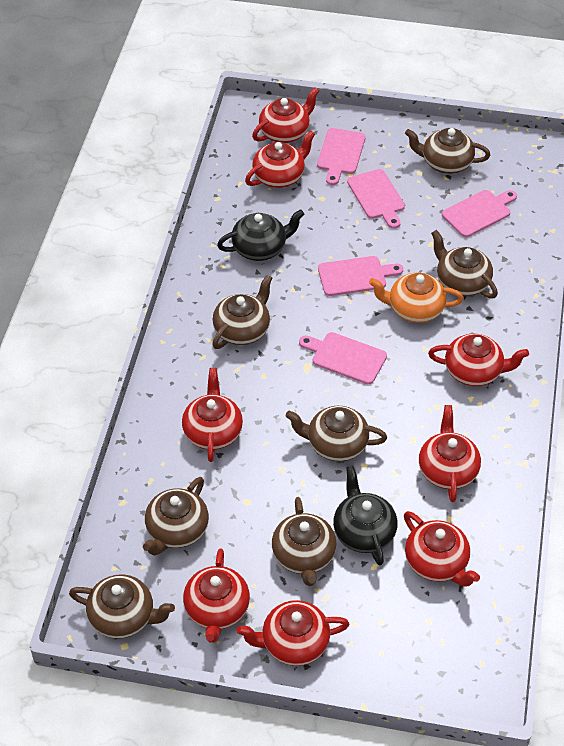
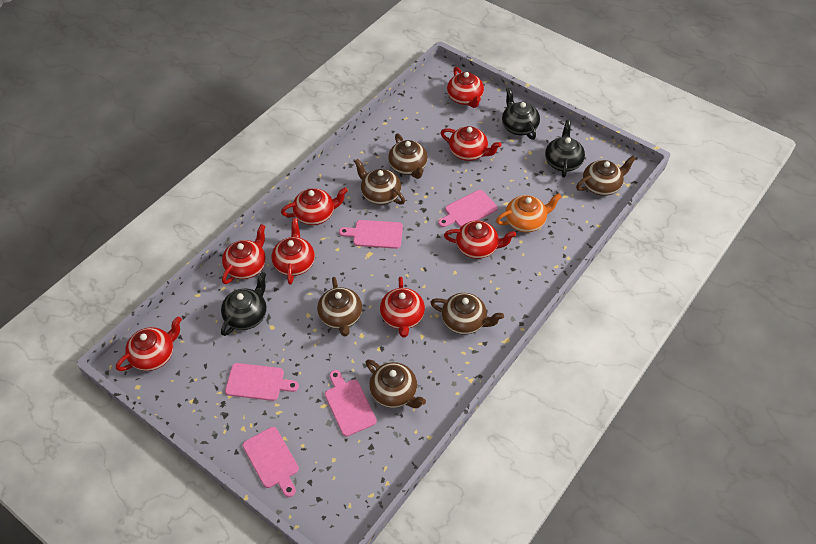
black teapot: [217,209,304,261] [333,466,397,565] = 2 -> [221,272,267,336] [502,87,540,140] [545,120,585,178] = 3
brown teapot: [69,574,175,639] [143,477,209,555] [212,275,272,349] [272,497,336,586] [286,406,387,461] [405,128,490,174] [431,230,498,298] = 7 -> [317,277,362,337] [354,159,405,205] [365,359,426,408] [388,133,428,179] [430,293,504,335] [576,156,636,196] = 6

